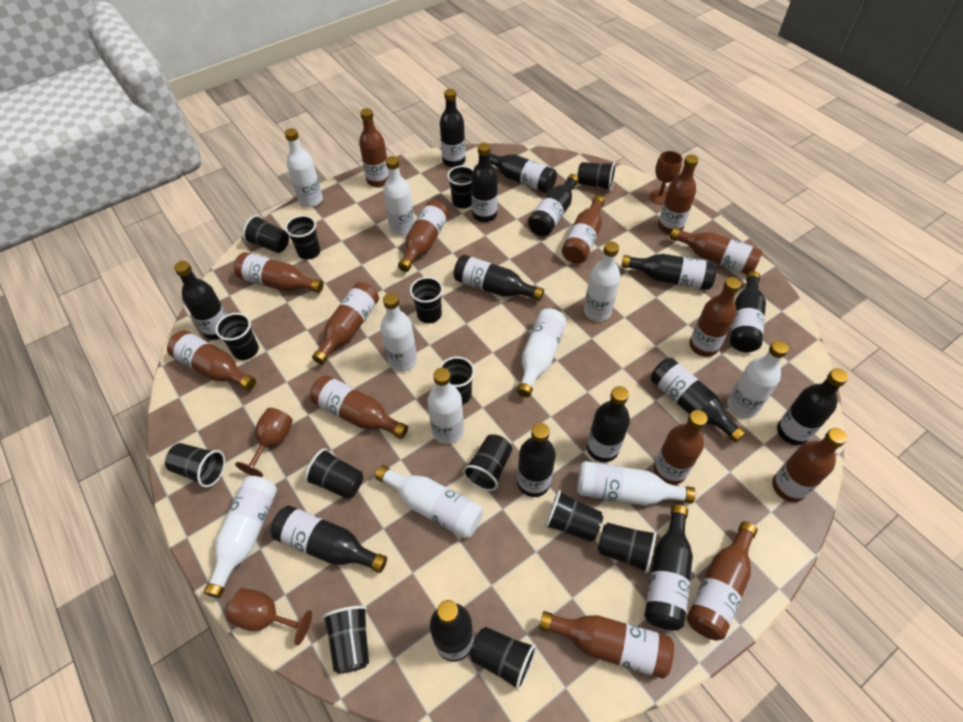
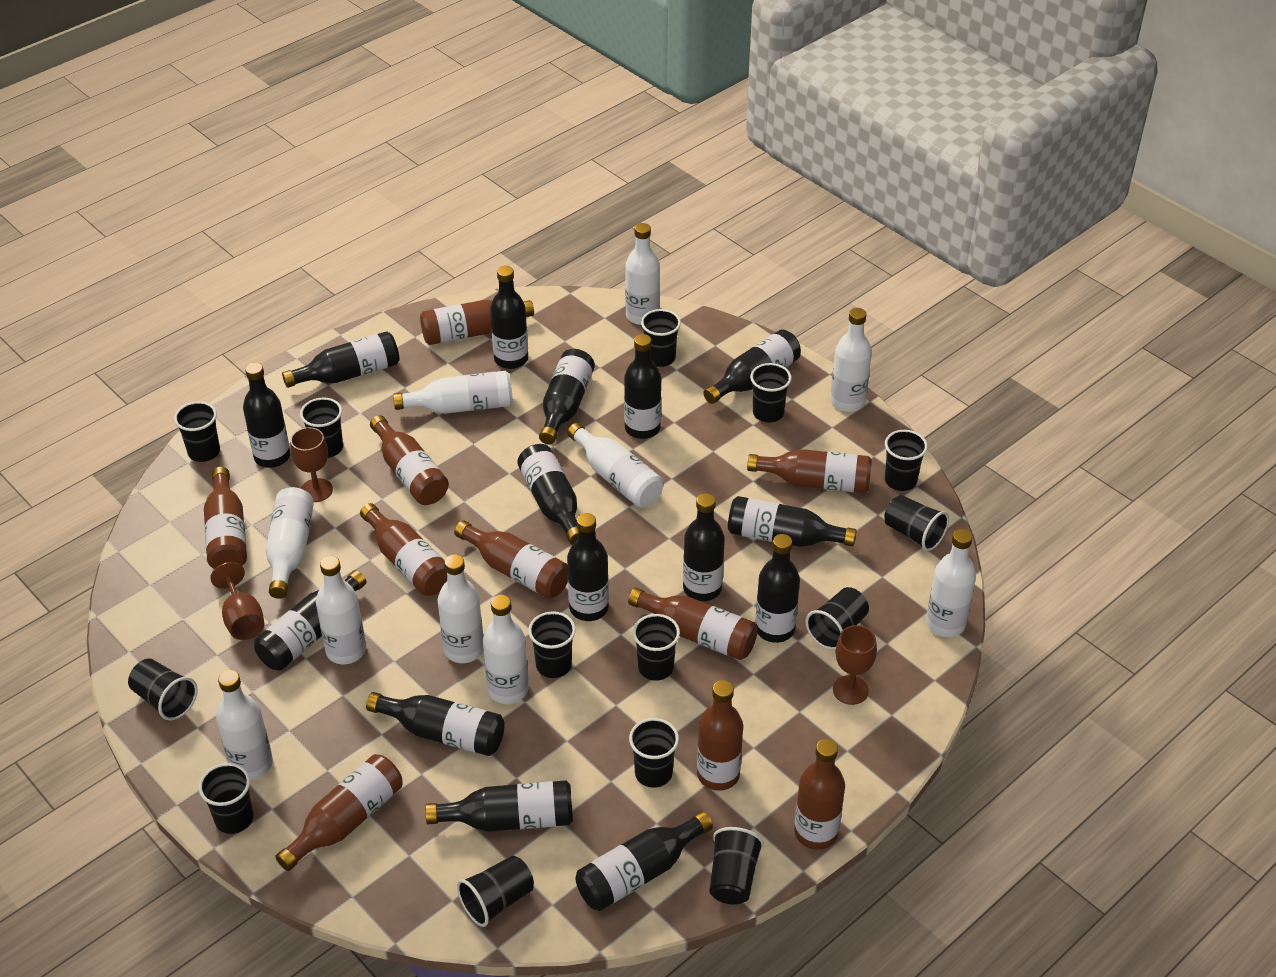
brown bottle: [167,330,256,391] [234,252,323,293] [310,375,408,439] [312,282,379,364] [359,108,388,187] [398,201,449,272] [539,611,674,679] [562,196,605,263] [654,410,708,485] [658,155,699,235] [670,227,763,275] [687,521,758,641] [689,277,741,357] [772,428,847,502] = 14 -> [204,467,247,569] [275,754,402,871] [360,503,447,596] [370,415,449,505] [420,300,534,345] [454,520,568,599] [628,588,758,660] [697,680,743,791] [747,449,872,493] [794,739,845,850] = 10

